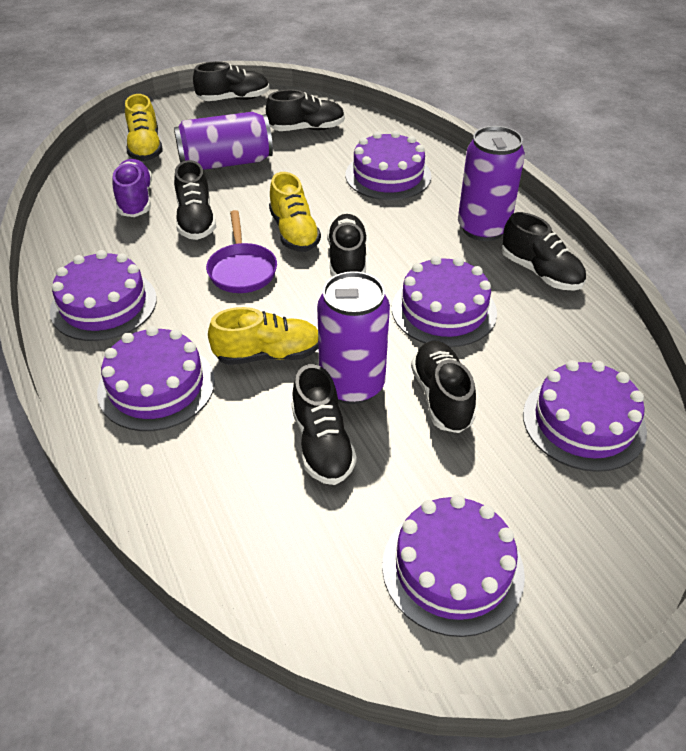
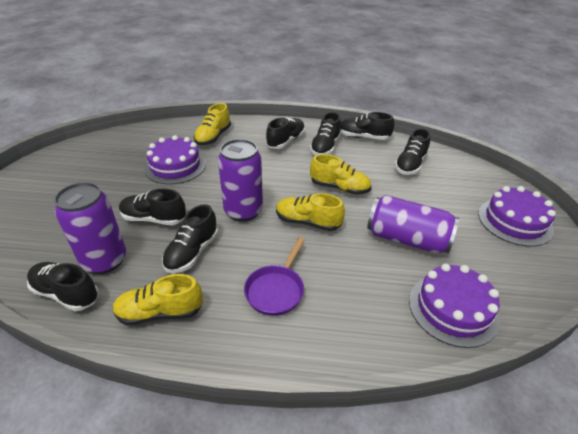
purple cake: [50,250,157,341] [97,326,215,431] [345,131,431,200] [382,495,525,637] [392,256,497,347] [523,360,647,472] = 6 -> [144,135,206,184] [409,264,500,348] [478,186,556,246] = 3
purple shoe: [113,159,152,217] = 1 -> none = 0
yellow shoe: [125,94,162,161] [208,307,319,365] [269,172,321,252] = 3 -> [113,274,203,326] [194,103,231,145] [276,193,345,231] [310,154,372,195] = 4

